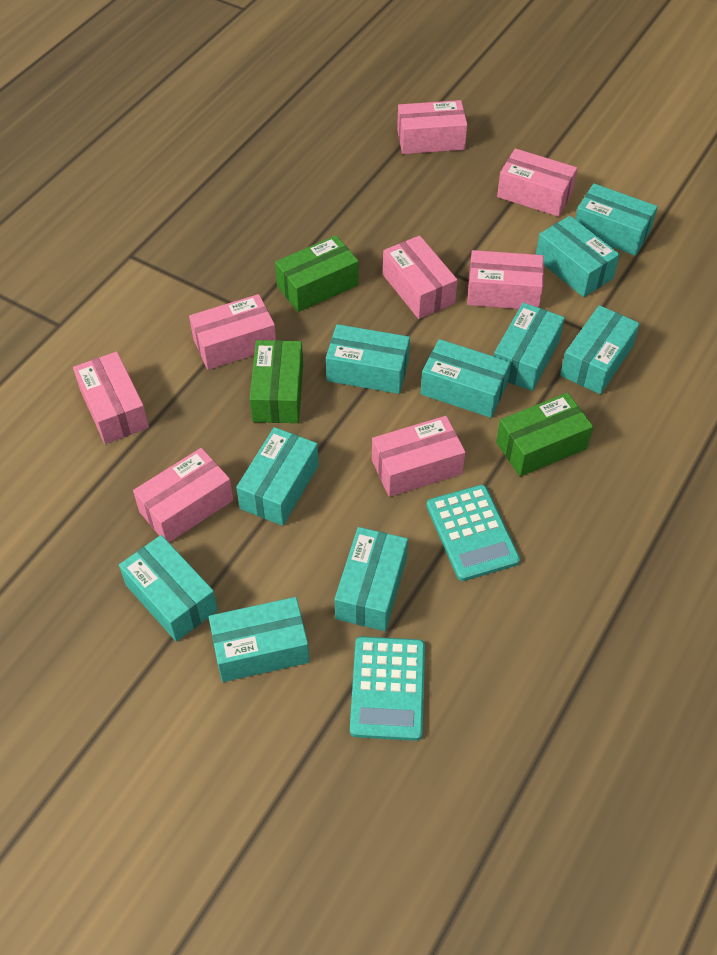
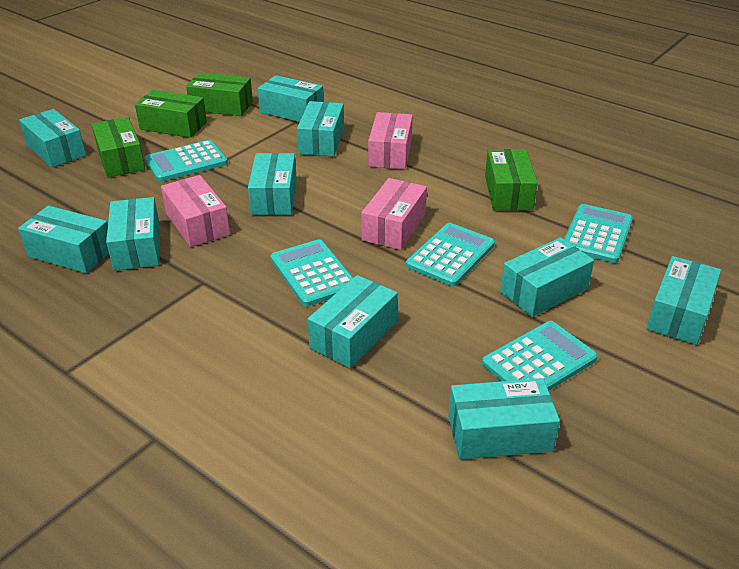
green box: [249,340,303,423] [275,235,359,312] [496,393,593,477] = 3 -> [92,117,145,178] [135,90,207,138] [186,72,253,116] [485,149,538,211] = 4
pink box: [73,352,149,444] [133,448,233,542] [189,294,276,370] [372,416,465,497] [383,236,457,319] [397,100,467,154] [467,250,544,309] [497,148,577,217] = 8 -> [161,175,230,247] [361,178,427,250] [368,112,413,169] = 3
turquoise calculator: [350,636,425,741] [427,485,520,581] = 2 -> [144,140,228,182] [271,239,353,307] [406,223,495,286] [482,321,598,391] [564,204,633,263] = 5

